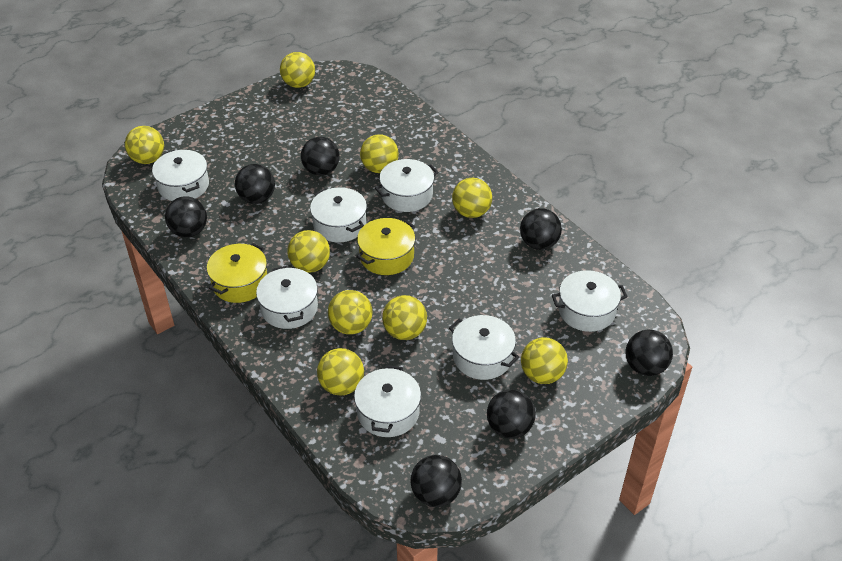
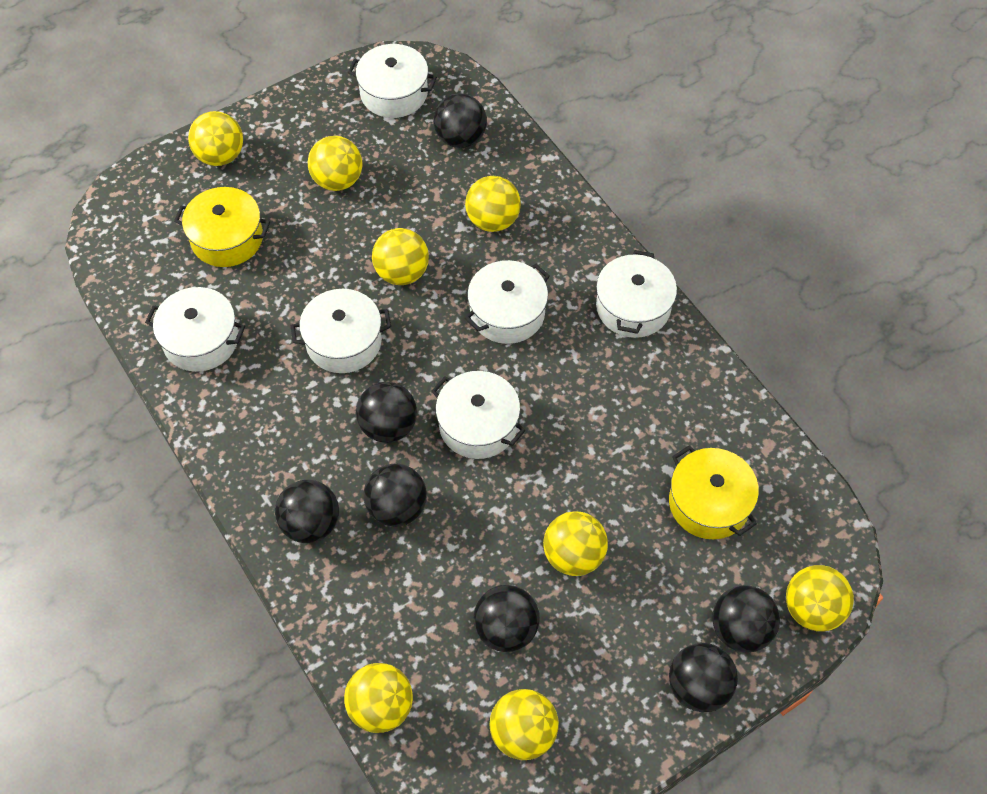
white pot: [152,150,209,201] [256,266,318,329] [310,187,367,243] [354,365,421,437] [375,159,439,212] [449,315,519,380] [552,270,628,332] = 7 -> [145,287,245,372] [291,289,391,373] [348,44,437,118] [432,371,526,459] [465,260,550,344] [596,250,677,338] = 6
yellow ball: [125,126,164,164] [280,52,315,88] [287,230,330,273] [317,348,364,395] [328,290,372,335] [360,134,399,173] [382,295,427,340] [452,178,492,218] [521,337,568,384] = 9 -> [188,111,243,166] [308,136,363,191] [344,663,413,733] [372,228,429,285] [465,176,521,232] [490,689,559,760] [543,511,608,576] [786,565,854,631] = 8

